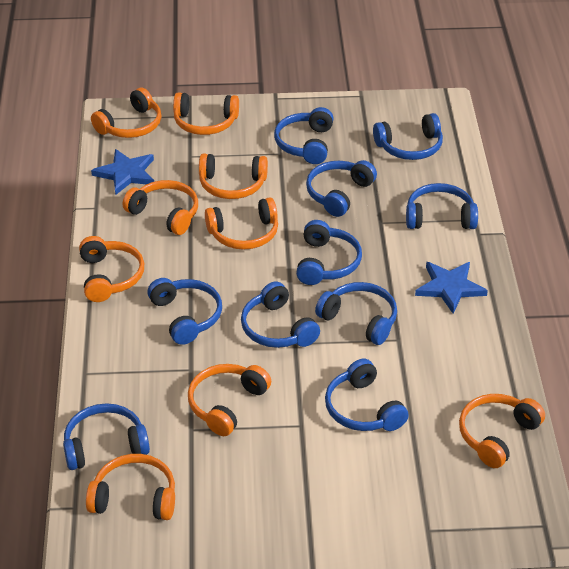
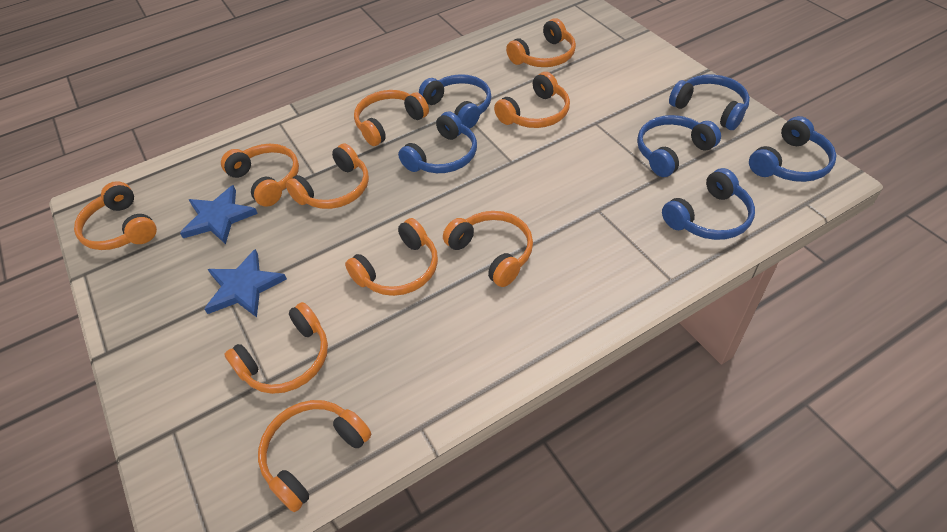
blue headphones: [63,403,150,470] [147,278,222,345] [241,281,320,348] [274,107,334,164] [296,220,362,285] [306,160,377,217] [315,282,397,345] [325,359,409,431] [373,113,443,160] [406,183,478,229] = 10 -> [398,112,477,173] [419,74,491,129] [637,115,721,177] [662,168,755,240] [669,75,750,130] [749,116,836,182] = 6
orange headphones: [79,236,144,302] [86,454,175,520] [91,88,161,138] [123,180,198,235] [173,92,239,135] [188,364,271,436] [199,153,268,199] [205,197,278,250] [459,394,545,468] = 9 -> [74,181,157,250] [221,144,299,207] [224,302,328,394] [258,400,372,512] [286,143,369,209] [345,218,438,296] [354,90,429,146] [443,211,533,287] [494,72,570,128] [506,18,576,67] = 10

